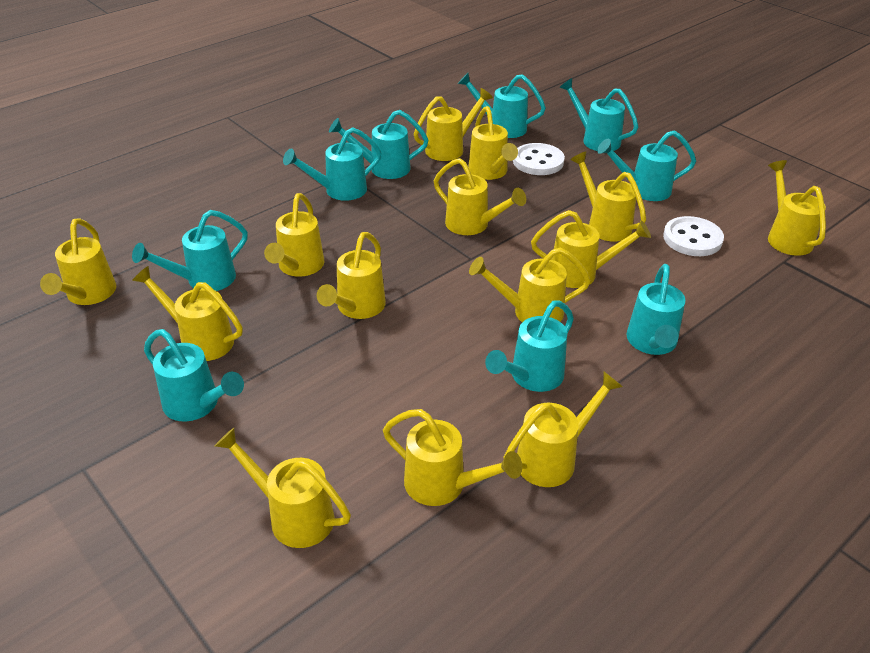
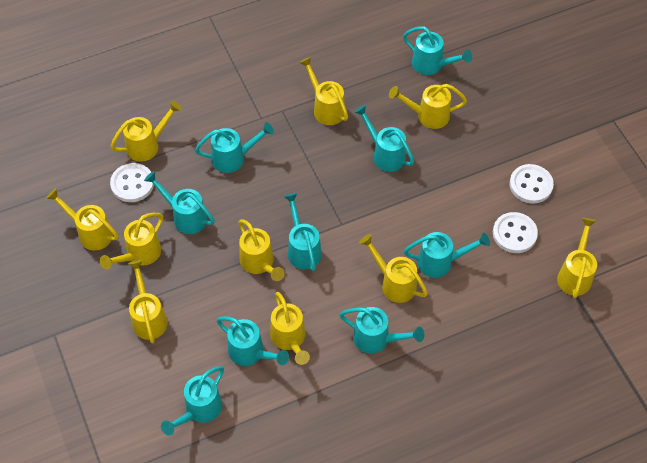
white button: [513,143,565,175] [663,216,724,256] = 2 -> [110,163,154,202] [493,212,538,253] [509,164,554,204] = 3
yellow watering can: [40,218,116,305] [132,266,243,361] [215,428,351,548] [264,193,324,277] [317,232,386,319] [383,409,522,506] [414,88,493,161] [434,158,526,235] [468,106,518,180] [469,248,591,322] [504,372,623,487] [531,210,651,288] [570,151,646,241] [768,160,826,256] = 14 -> [46,188,119,250] [100,213,163,269] [110,101,182,162] [128,260,168,344] [238,219,285,281] [270,292,310,365] [299,57,348,125] [359,234,428,303] [389,84,467,129] [557,218,597,299] = 10

